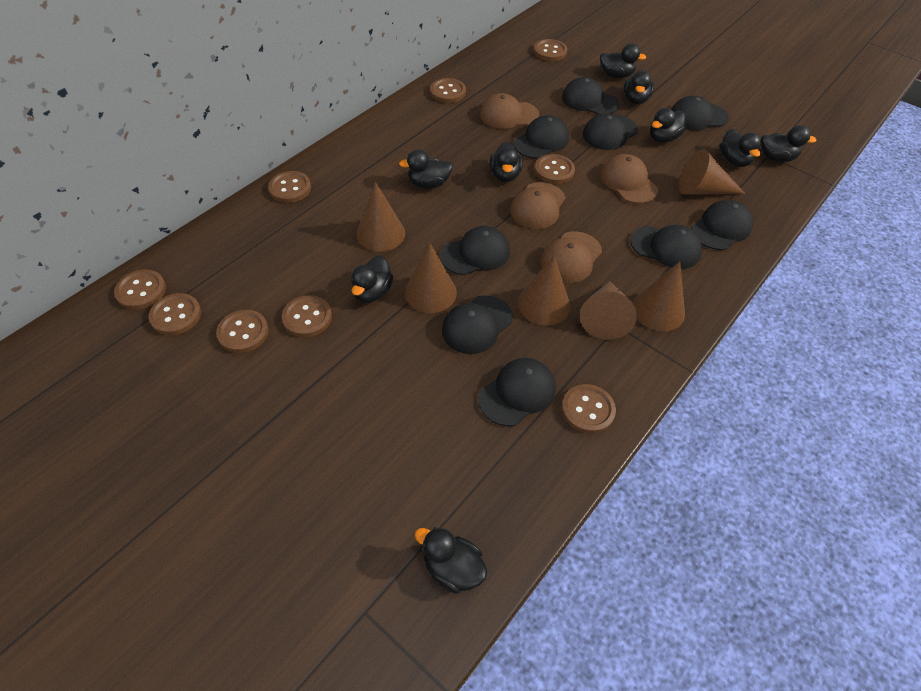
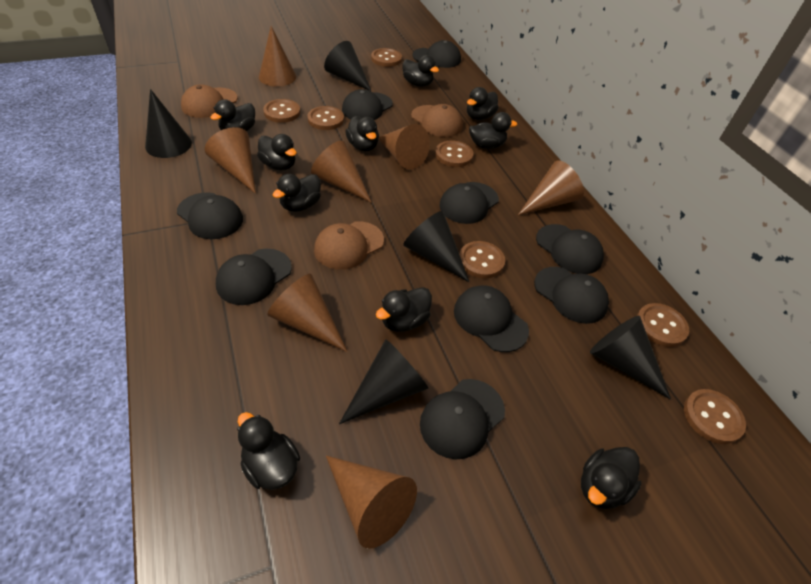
black cone: none = 0 -> [145,89,192,158] [324,41,372,92] [339,339,429,424] [403,211,469,282] [590,316,671,400] = 5
black duck: [351,256,394,303] [399,150,453,189] [415,527,487,594] [489,142,523,182] [600,43,646,78] [623,70,654,104] [650,108,686,143] [719,129,762,167] [761,125,816,162] = 9 -> [210,99,255,131] [237,412,300,490] [257,134,297,170] [273,174,321,212] [345,116,379,151] [376,287,432,332] [403,55,439,87] [467,87,499,120] [469,112,517,149] [581,447,642,509] = 10
brown button: [114,269,166,310] [149,293,201,335] [216,310,269,353] [268,171,311,203] [282,295,332,337] [430,78,466,103] [534,39,567,61] [535,154,575,184] [562,384,616,434] = 9 -> [263,99,300,123] [307,106,344,130] [371,48,402,67] [435,140,474,167] [459,241,505,279] [637,303,689,347] [684,389,746,444] = 7
brown cap: [480,93,539,129] [510,182,566,229] [540,232,602,283] [600,154,658,204] = 4 -> [181,84,238,118] [314,221,384,270] [411,104,463,137] = 3
brown cone: [357,182,405,252] [405,243,457,313] [518,255,570,325] [580,281,637,340] [633,262,685,331] [679,149,745,195] = 6 -> [205,127,256,194] [259,26,296,87] [267,274,347,352] [311,141,372,203] [326,456,417,549] [378,124,430,170] [518,161,584,215] = 7

